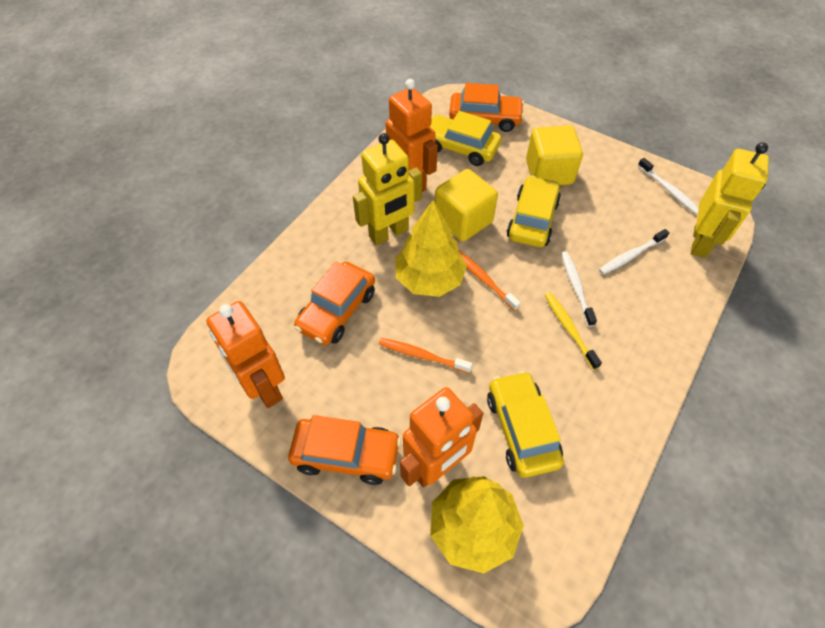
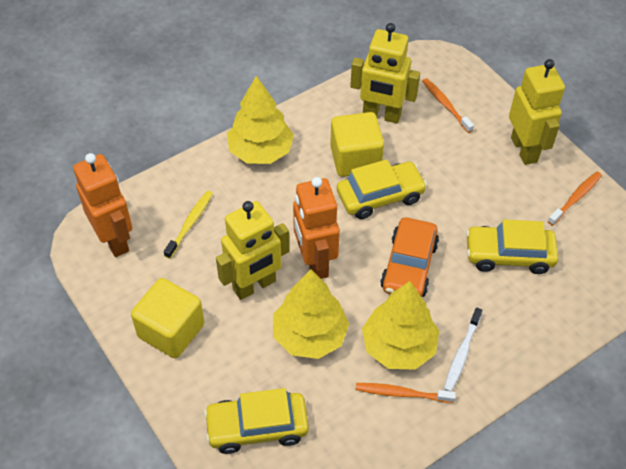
orange car: [288,415,401,485] [294,261,375,345] [449,83,524,132] = 3 -> [380,217,439,297] = 1
orange robot: [206,301,285,408] [386,79,438,192] [400,387,483,488] = 3 -> [73,153,132,257] [293,177,340,279] = 2
orange toothbrush: [379,338,473,373] [459,251,521,311] = 2 -> [356,383,456,403] [422,78,474,133] [548,172,602,226] = 3
white toothbrush: [561,251,597,327] [599,229,669,274] [638,158,699,215] = 3 -> [444,308,482,392] = 1
yellow robot: [353,133,422,246] [691,142,769,258] = 2 -> [216,201,289,300] [350,23,420,123] [509,59,565,165] = 3
yellow tree: [395,200,467,297] [430,476,524,574] = 2 -> [227,75,294,164] [273,269,349,359] [362,281,439,370] = 3

